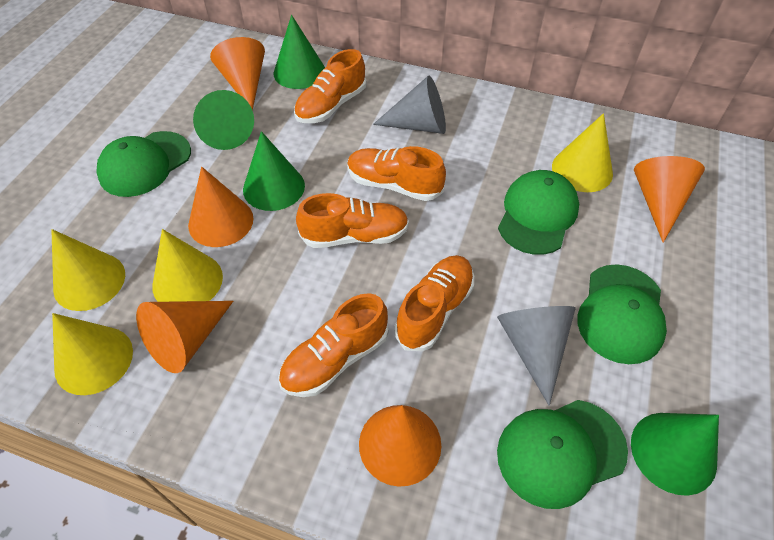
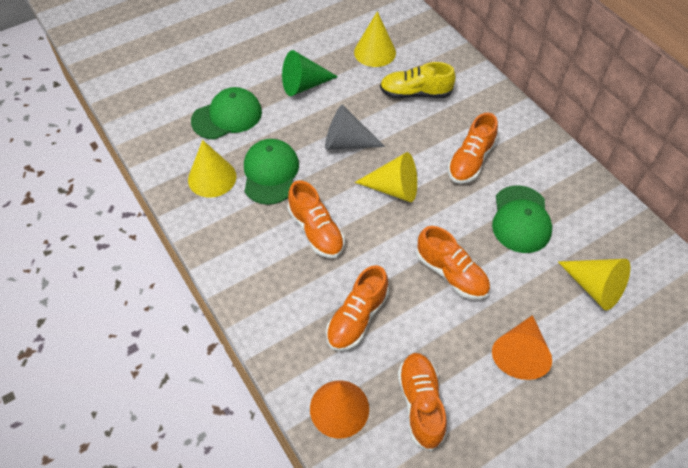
green cap: [96,131,191,197] [497,400,628,509] [498,170,579,255] [577,264,667,364] = 4 -> [191,87,262,140] [244,139,299,205] [492,185,552,253] = 3
green cone: [193,90,254,150] [243,131,305,211] [274,15,325,89] [631,413,719,496] = 4 -> [282,50,338,96] = 1
grey cone: [373,76,446,134] [497,306,576,406] = 2 -> [325,105,385,150] = 1
orange cone: [136,301,233,373] [188,167,254,247] [210,37,265,111] [359,405,441,487] [634,156,705,243] = 5 -> [310,380,369,439] [492,315,552,380] = 2
yellow shoe: none = 0 -> [380,62,456,99] = 1

